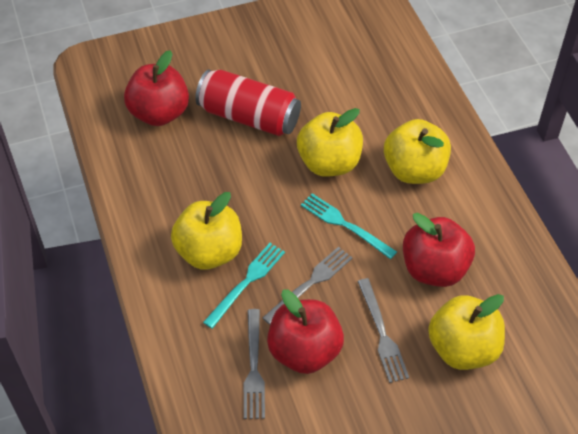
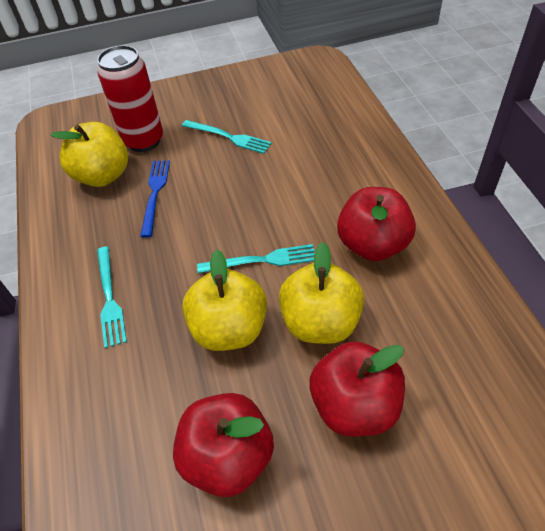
blue fork: none = 0 -> [140,160,170,238] = 1
grey fork: [244,309,265,419] [263,246,353,325] [357,278,409,383] = 3 -> none = 0
turquoise fork: [203,243,285,329] [301,193,397,259] = 2 -> [97,246,127,348] [182,120,272,154] [197,244,315,273] = 3
yellow apple: [171,192,242,270] [297,108,363,177] [384,119,451,184] [428,294,505,370] = 4 -> [51,122,128,187] [182,250,267,351] [279,242,364,344] = 3

